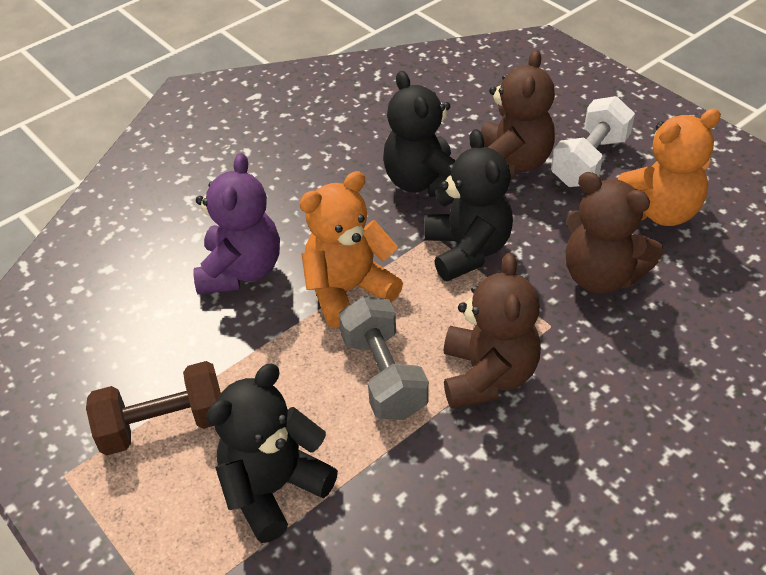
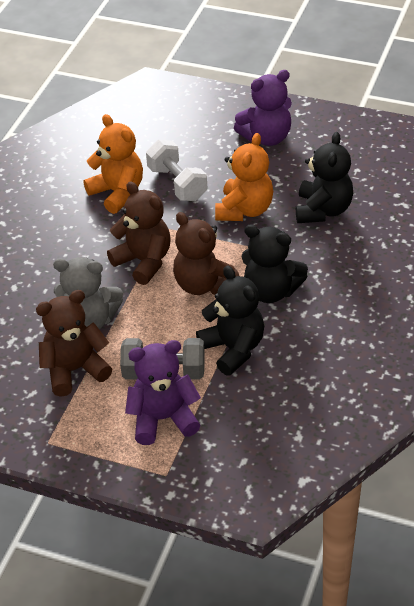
brown dumbbell: [86,361,221,455] = 1 -> none = 0
grey teddy bear: none = 0 -> [53,257,123,329] = 1
purple teddy bear: [193,153,280,294] = 1 -> [125,340,201,445] [234,70,292,146] = 2

